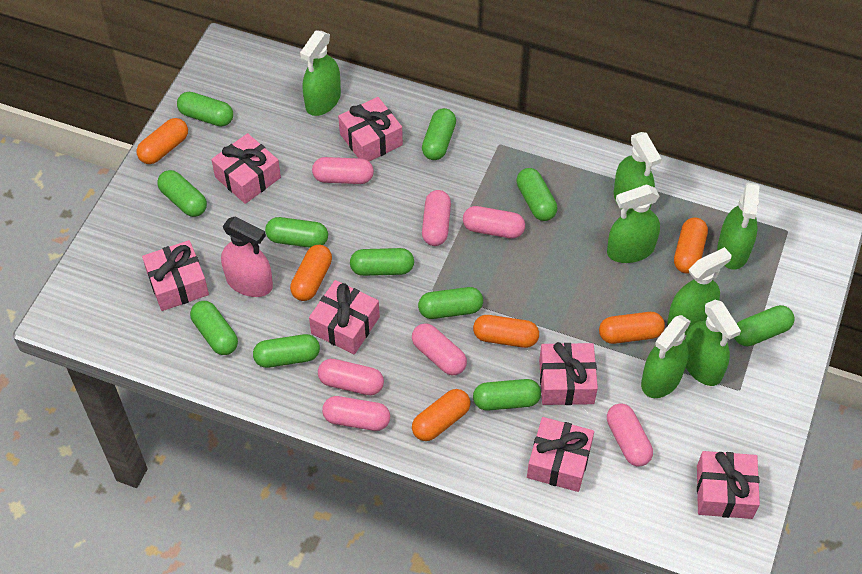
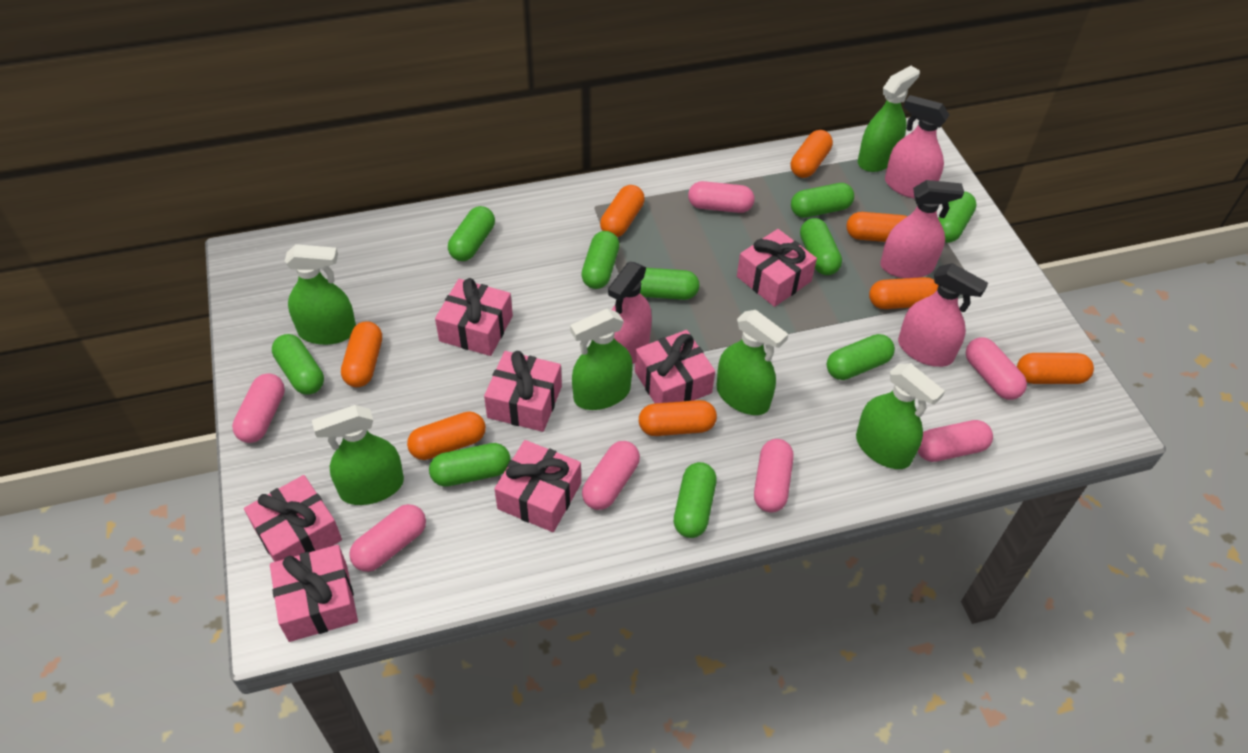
green capsule: [157,170,207,217] [177,92,233,126] [190,301,238,355] [253,334,320,368] [265,217,328,248] [350,248,414,276] [418,287,483,319] [422,108,456,160] [473,379,541,411] [516,168,557,221] [734,305,795,347] = 11 -> [272,334,324,395] [429,443,510,487] [448,206,495,261] [581,231,620,289] [640,268,700,300] [674,462,717,538] [791,183,854,218] [800,218,842,275] [826,334,895,380] [938,191,977,243] = 10
green spray bottle: [300,30,341,116] [607,185,660,263] [614,132,661,211] [641,315,691,398] [667,247,732,335] [685,300,741,386] [717,183,760,270] = 7 -> [284,244,356,345] [312,405,404,505] [570,309,633,410] [716,310,788,415] [856,363,945,469] [858,66,920,172] = 6
orange capsule: [137,118,188,164] [290,245,332,301] [412,389,470,441] [473,315,539,348] [599,312,665,344] [674,217,708,274] = 6 -> [341,321,382,387] [407,411,486,460] [600,185,645,237] [639,400,717,436] [791,130,833,178] [846,212,908,242] [869,277,939,309] [1017,353,1094,384] = 8
pink spray bottle: [221,216,273,297] = 1 -> [608,262,652,364] [880,180,964,278] [885,95,949,199] [898,263,988,367] = 4

